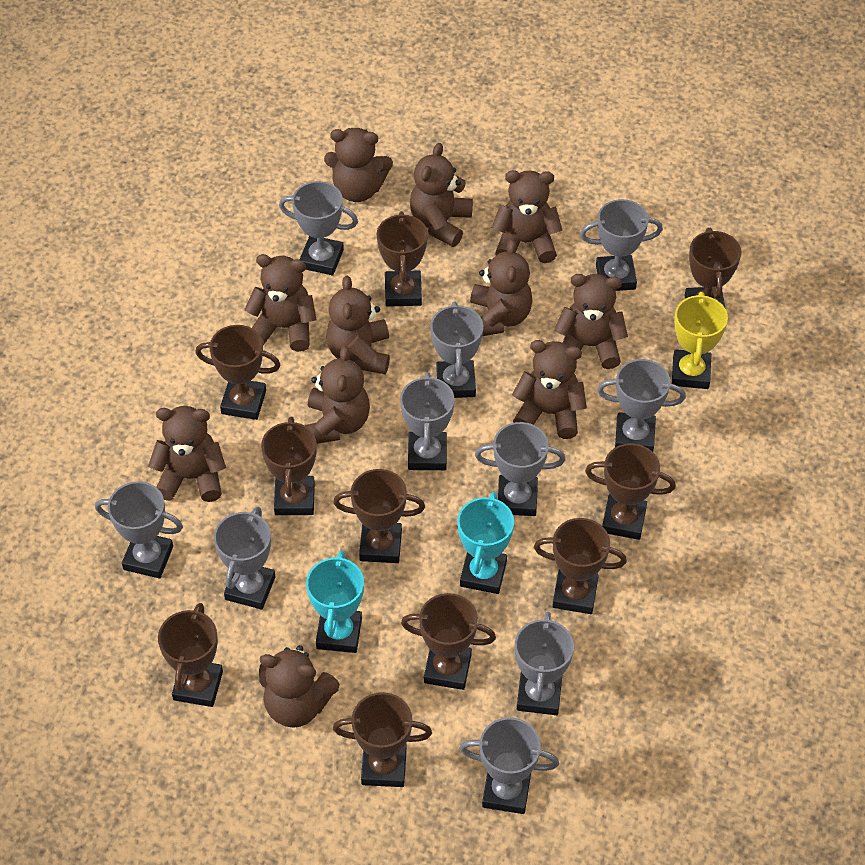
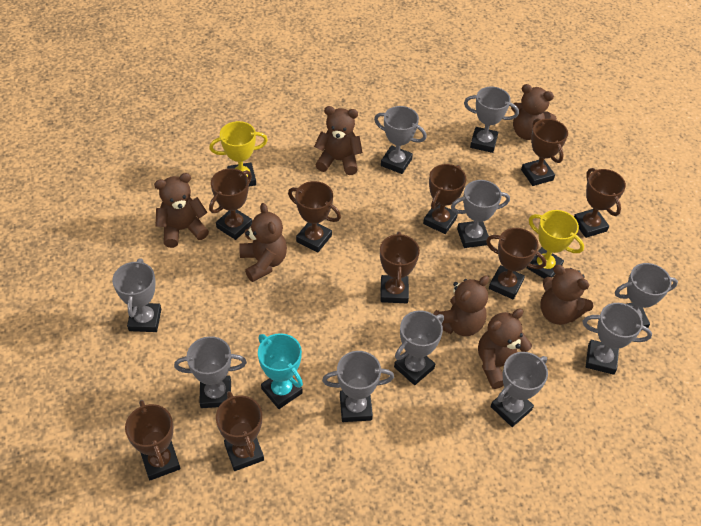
brown teddy bear: [148,406,226,502] [244,254,317,352] [259,645,340,728] [305,346,370,444] [324,128,393,202] [326,276,390,374] [410,143,473,247] [470,239,533,336] [492,170,562,263] [512,340,587,439] [554,274,628,369] = 11 -> [154,173,209,248] [239,203,287,282] [314,106,363,175] [433,275,489,336] [478,309,532,389] [511,84,557,140] [540,265,594,325] = 7
brown trophy: [158,603,223,707] [195,325,281,420] [261,417,317,515] [333,469,425,563] [333,692,432,787] [377,211,428,307] [401,593,496,690] [534,518,627,614] [585,443,676,540] [685,228,741,309] = 10 -> [125,400,180,480] [209,168,252,240] [216,391,264,471] [288,181,341,252] [380,232,420,303] [423,164,466,234] [486,228,546,299] [521,118,568,186] [574,168,626,238] = 9
turquoise trophy: [306,550,364,653] [457,492,514,594] = 2 -> [258,333,303,409] = 1
yellow trophy: [672,292,728,389] = 1 -> [209,121,268,186] [527,210,584,278] = 2

